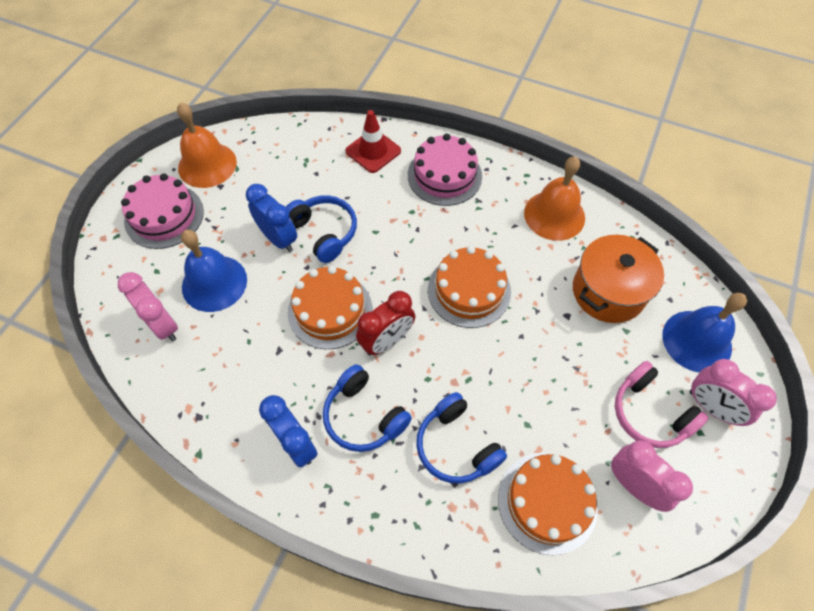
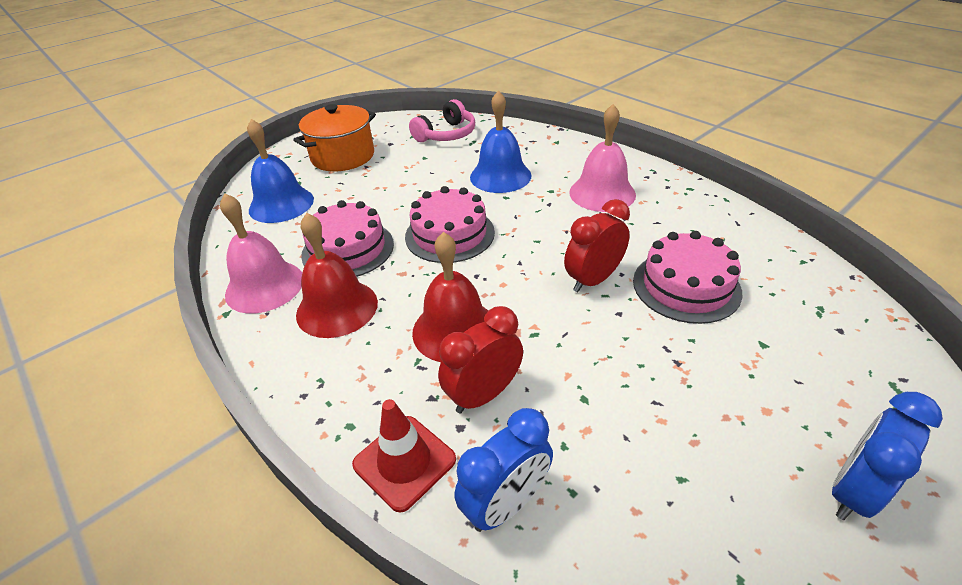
blue headphones: [286,195,357,263] [323,364,412,452] [416,392,507,484] = 3 -> none = 0
orange bell: [177,102,237,188] [524,156,585,241] = 2 -> none = 0
orange cake: [288,266,372,349] [428,246,511,328] [498,453,598,555] = 3 -> none = 0
pink bell: none = 0 -> [220,194,302,314] [569,104,636,212] = 2
pink cake: [121,173,204,249] [408,134,482,206] = 2 -> [301,200,394,277] [405,186,495,263] [633,231,742,324] = 3
pink clock: [118,272,178,341] [611,441,693,512] [690,359,777,426] = 3 -> none = 0
red bell: none = 0 -> [296,213,378,338] [412,232,488,362] = 2
red clock: [356,291,415,355] = 1 -> [438,306,523,413] [564,199,630,292] = 2

